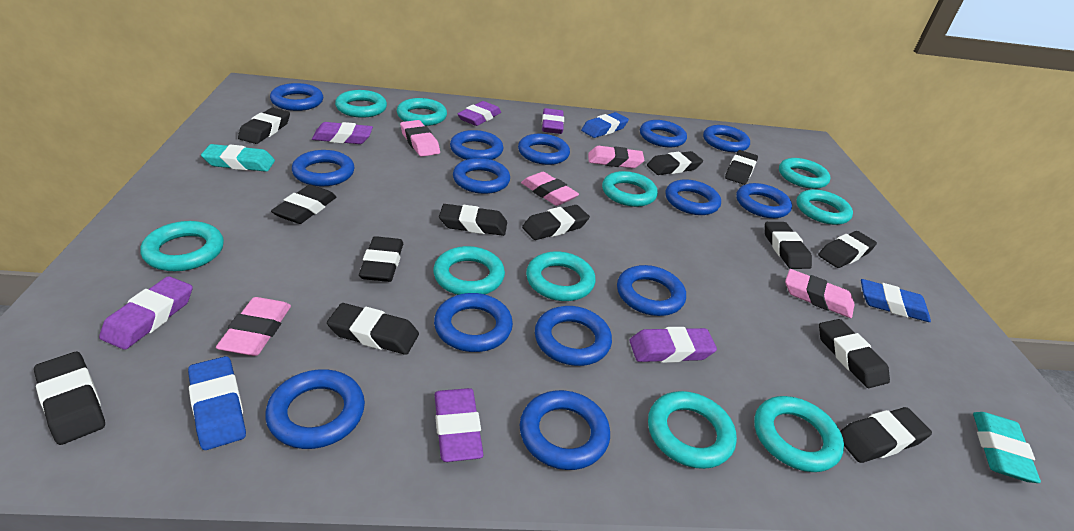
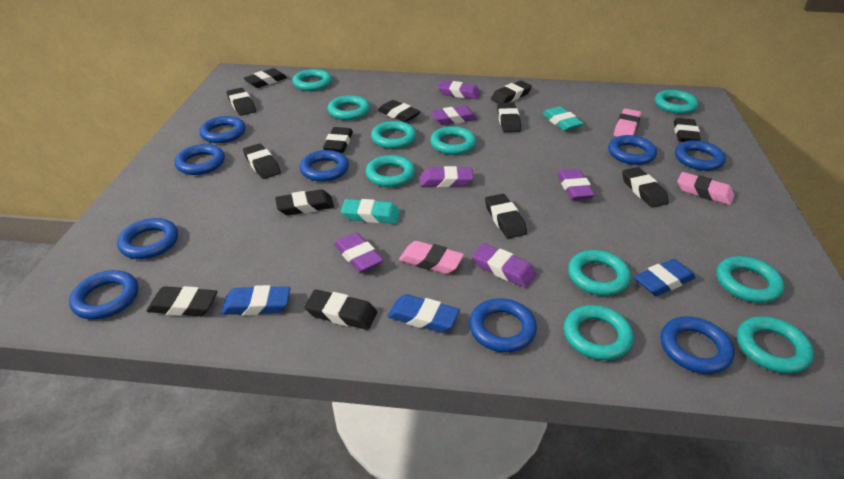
blue ring: [265,369,365,449] [270,83,323,111] [292,150,354,186] [434,293,513,352] [450,130,503,160] [453,158,510,194] [518,134,570,165] [520,390,610,470] [535,306,612,366] [617,265,686,316] [640,120,687,147] [666,179,721,215] [703,125,750,152] [736,183,792,218] = 14 -> [69,270,138,320] [117,218,178,259] [175,144,225,175] [199,116,246,143] [300,150,349,182] [469,298,537,352] [608,135,657,165] [661,317,734,374] [675,140,726,171] = 9
pink eraser: [216,297,291,356] [400,120,440,157] [521,172,579,206] [588,146,644,168] [785,269,854,318] = 5 -> [399,241,464,274] [614,108,641,137] [678,172,734,205] = 3

